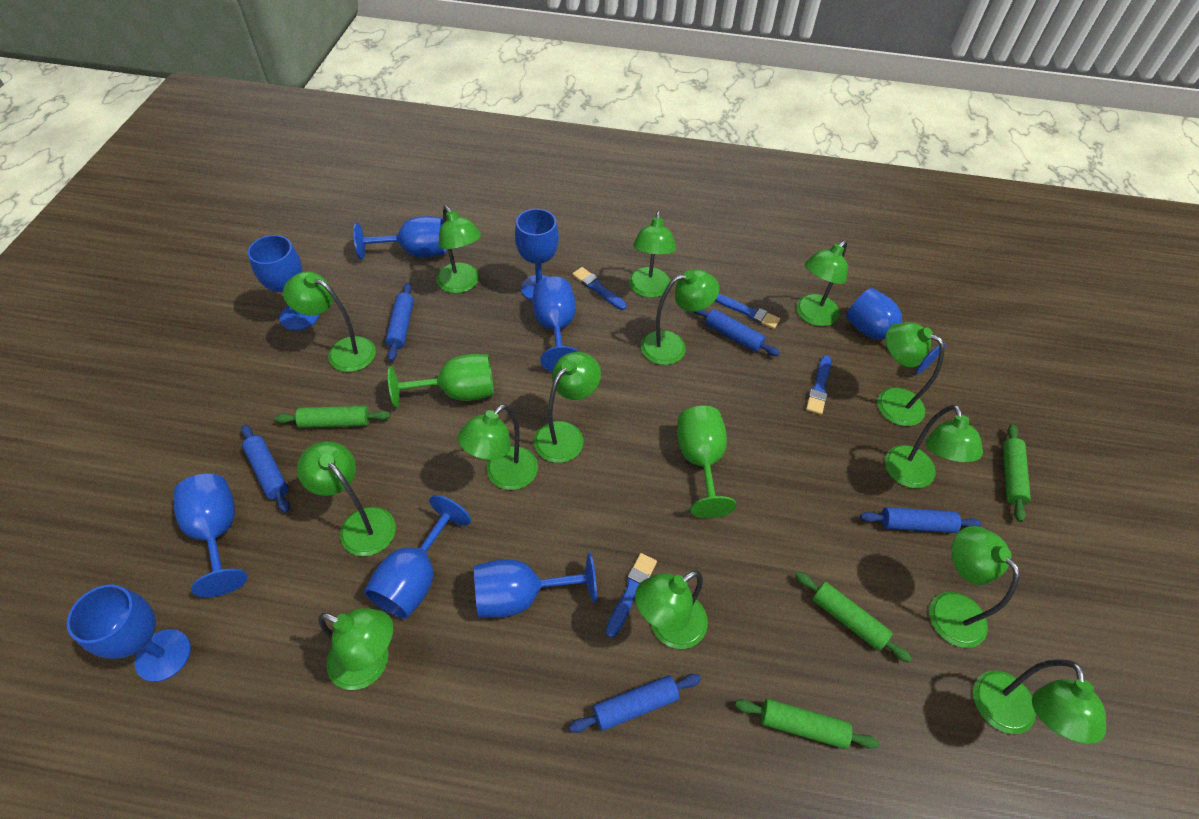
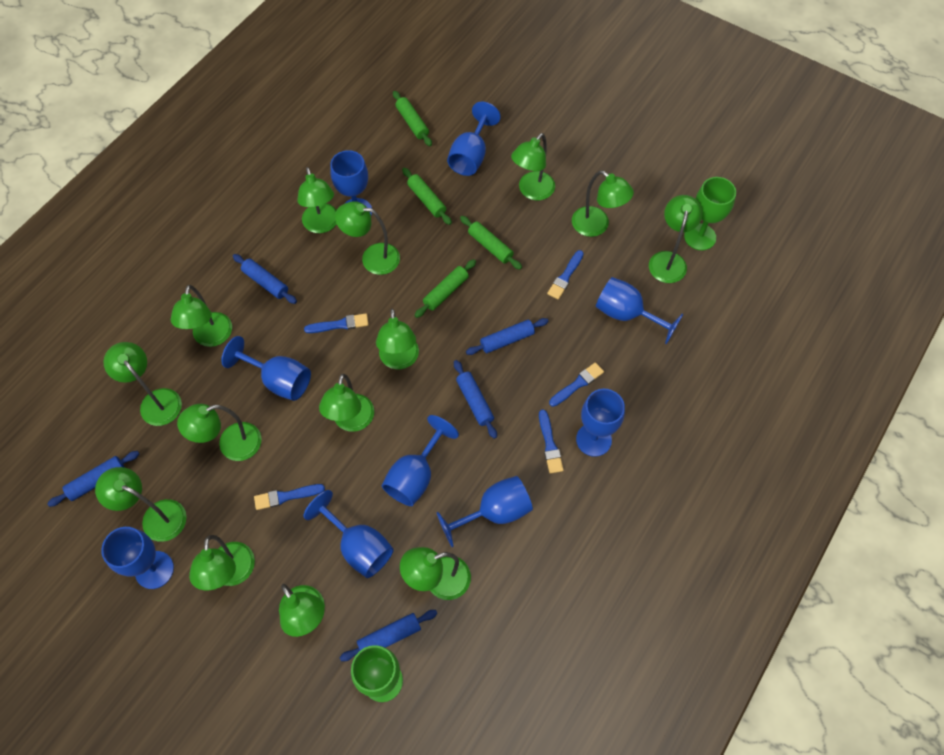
blue brush: [572,267,627,310] [606,553,657,638] [715,294,780,329] [806,355,831,415] = 4 -> [254,484,325,510] [304,313,369,333] [539,409,564,474] [547,250,584,299] [549,362,604,407] = 5

